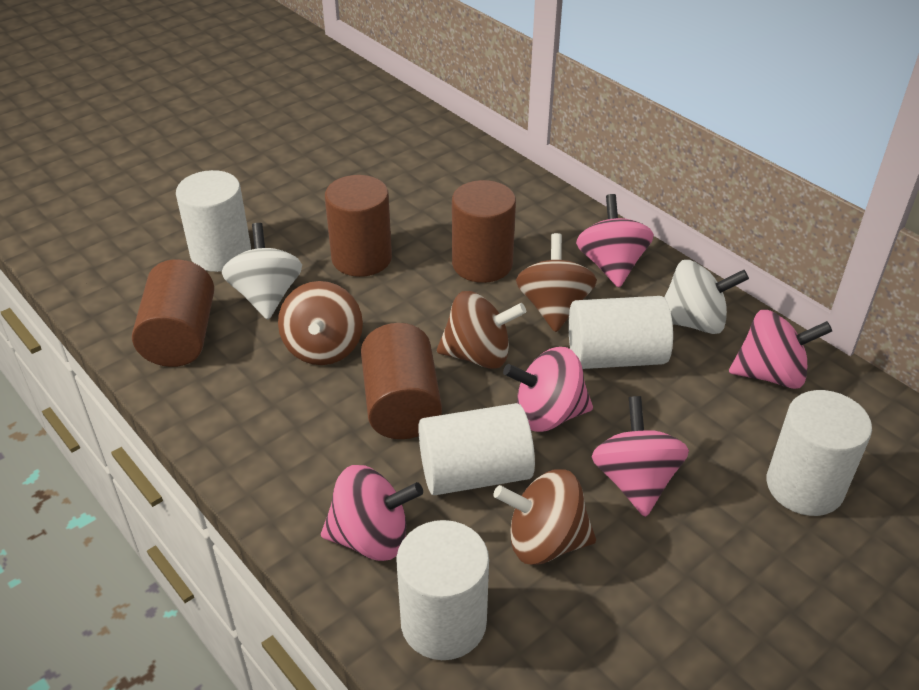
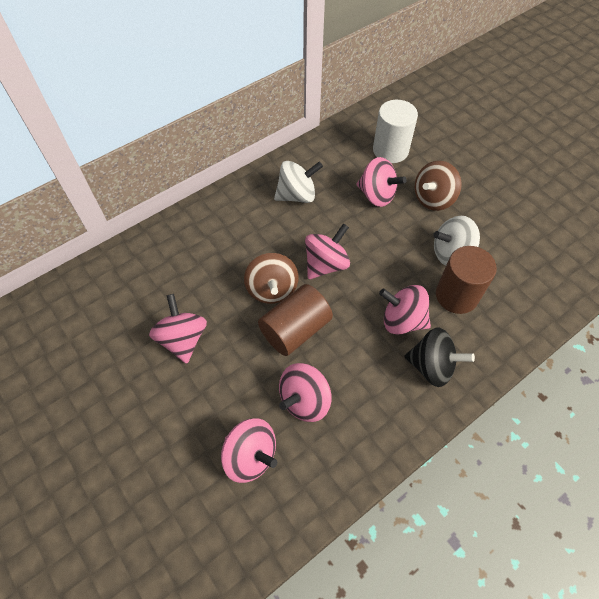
black spinning top: none = 0 -> [404,327,475,387] = 1
brown cylinder: [132,259,214,367] [325,175,392,277] [361,323,442,439] [452,180,516,283] = 4 -> [258,284,333,356] [436,246,497,314] = 2
brown spinning top: [278,281,363,365] [437,291,526,369] [493,469,596,565] [516,233,597,332] = 4 -> [244,253,298,304] [415,161,462,211] = 2
pink spinning top: [321,465,423,561] [503,347,593,432] [576,194,654,288] [592,396,689,517] [729,310,832,389] = 5 -> [149,294,207,364] [221,418,277,483] [279,363,332,422] [305,223,350,279] [356,157,407,207] [379,285,431,335] = 6
white cylinder: [176,170,251,272] [396,520,489,660] [418,403,535,495] [569,296,673,369] [766,390,872,516] = 5 -> [373,100,418,163] = 1

